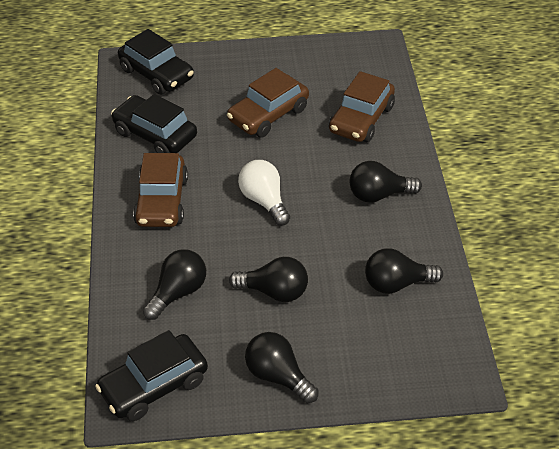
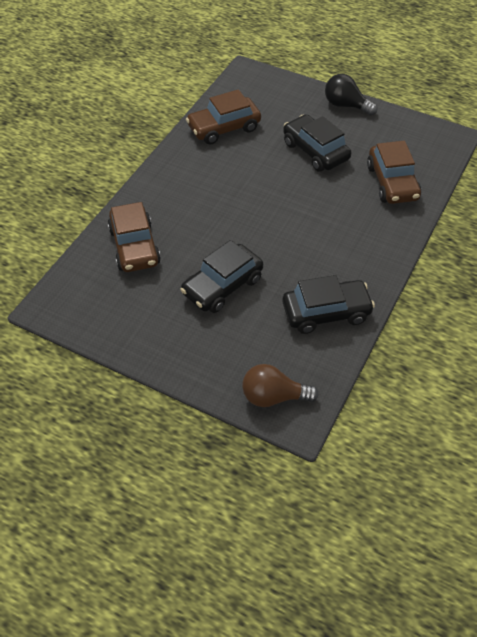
black light bulb: [143,249,206,320] [229,257,308,302] [245,332,319,403] [349,161,422,203] [365,248,443,294] = 5 -> [325,74,377,115] = 1
brown light bulb: none = 0 -> [242,364,318,407] = 1
white light bulb: [238,160,290,226] = 1 -> none = 0

